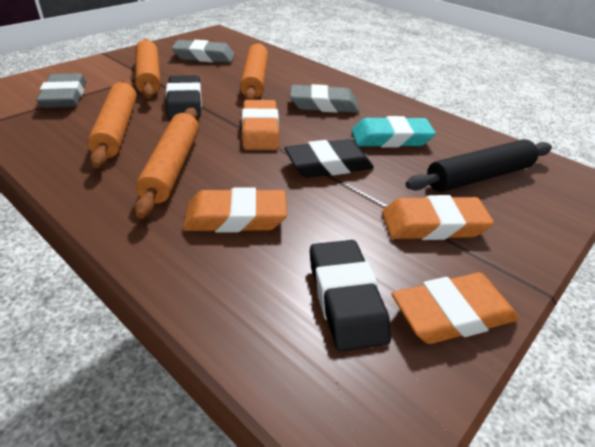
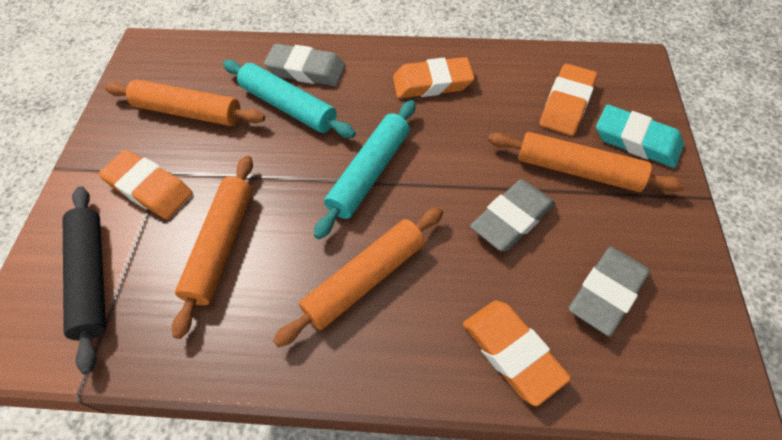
black eraser: [166,75,202,119] [285,139,374,178] [310,240,391,352] = 3 -> none = 0
turquoise rolling pin: none = 0 -> [223,60,356,138] [314,100,416,239] = 2

